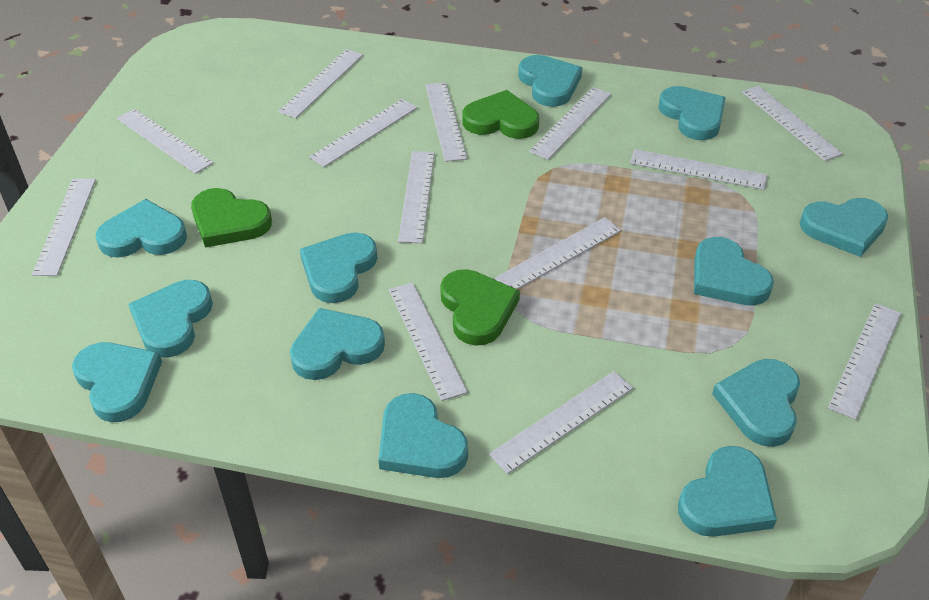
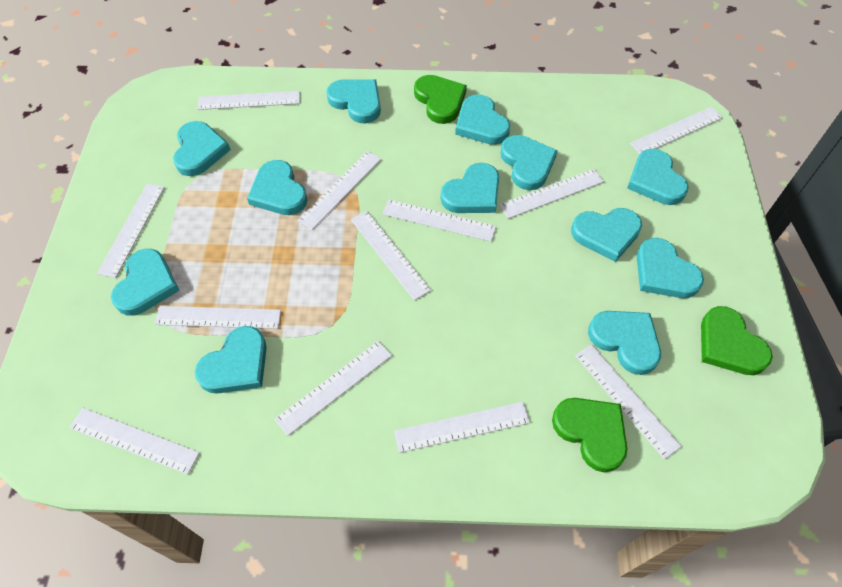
white ruler: [32,179,96,276] [117,109,214,174] [278,49,363,118] [309,99,417,167] [389,283,468,401] [398,151,435,243] [425,82,467,162] [489,371,633,474] [495,217,621,289] [529,87,611,160] [630,149,767,190] [742,86,842,161] [828,303,901,420] = 13 -> [69,408,200,475] [97,183,165,278] [155,306,281,329] [198,91,300,110] [274,341,392,436] [297,151,381,230] [351,211,431,301] [383,199,496,242] [394,402,530,453] [499,169,604,219] [575,344,682,459] [630,107,723,154] = 12

